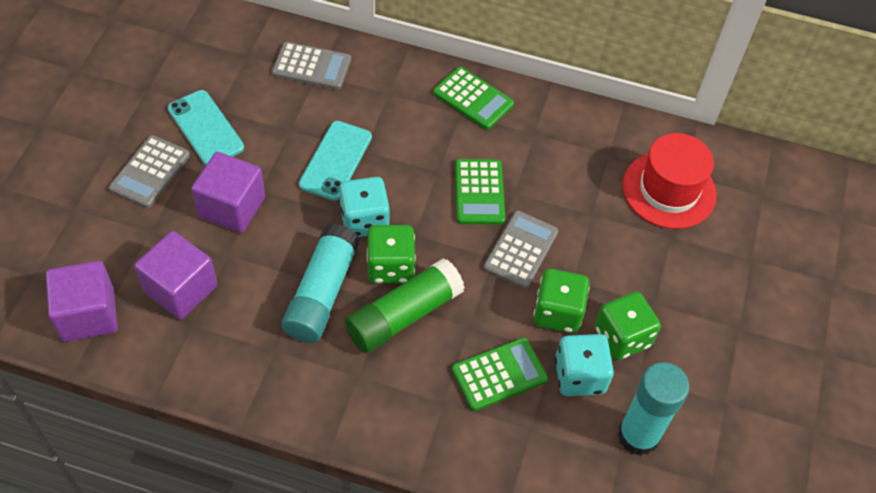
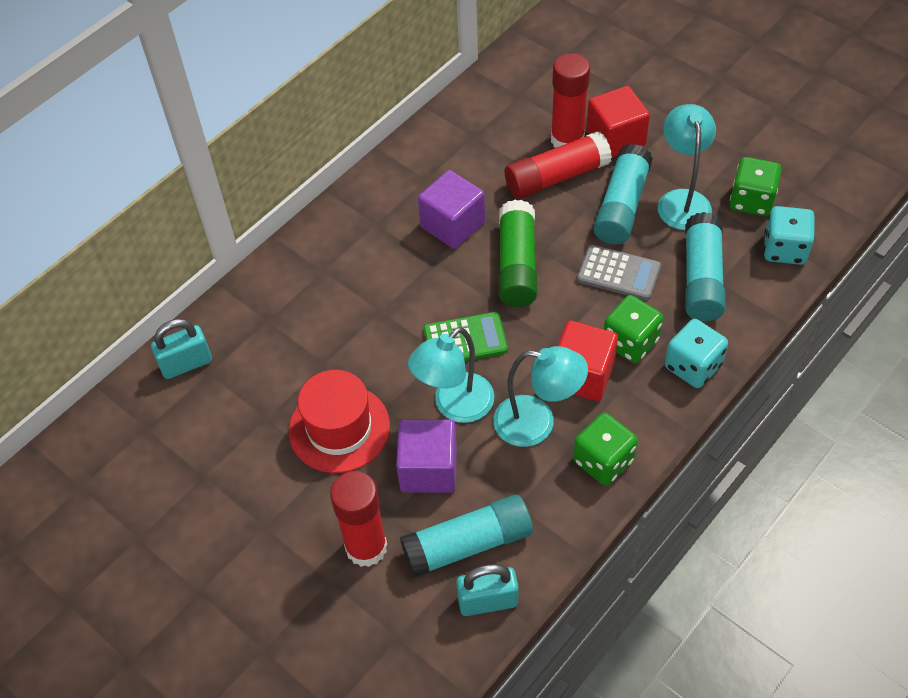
green calculator: [433,67,514,130] [452,338,548,411] [455,159,505,225] = 3 -> [424,312,508,361] = 1
grey calculator: [109,135,190,208] [272,42,351,90] [483,211,558,289] = 3 -> [577,245,661,300] = 1
purple cube: [46,261,118,342] [134,231,217,319] [191,152,265,233] = 3 -> [396,419,457,493] [418,170,485,249] = 2
red cube: none = 0 -> [558,320,618,401] [586,86,650,158] = 2
red glue stick: none = 0 -> [330,471,387,567] [505,131,612,199] [551,53,590,148] = 3
turquoise glue stick: [281,223,360,343] [618,362,690,456] = 2 -> [400,495,533,578] [593,144,653,245] [685,212,726,321] = 3
turquoise lamp: none = 0 -> [408,327,494,423] [493,346,588,447] [658,104,716,230] = 3
turquoise padlock: none = 0 -> [151,319,212,379] [456,564,519,616] = 2
turquoise phone: [168,90,244,165] [299,121,372,201] = 2 -> none = 0

